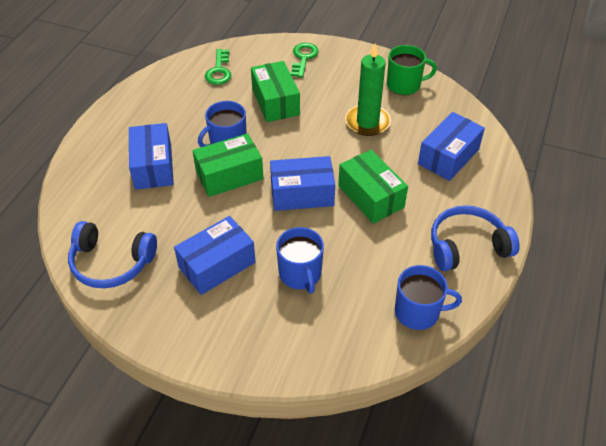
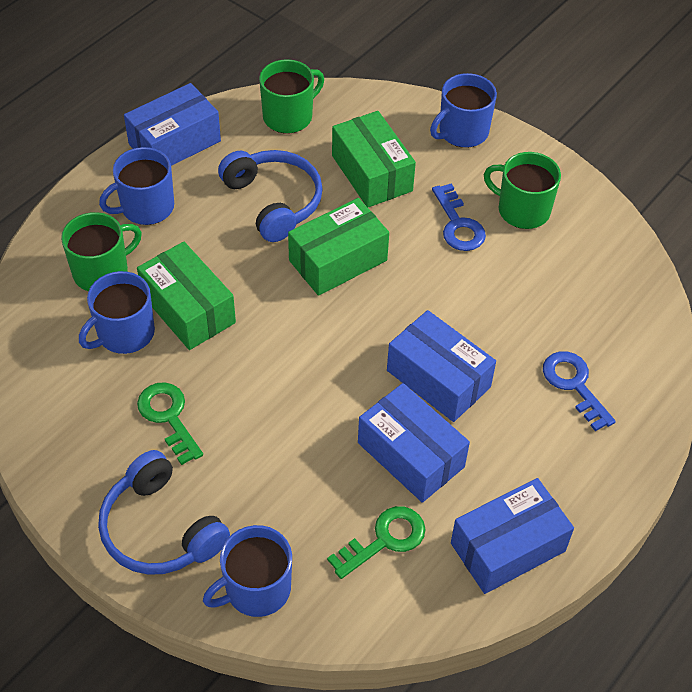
blue key: none = 0 -> [432,183,486,251] [543,351,616,431] = 2
blue mug: [198,101,247,147] [276,227,324,294] [395,265,462,330] = 3 -> [79,271,155,354] [99,147,174,225] [203,525,292,617] [430,73,497,148] = 4
green candle: [345,43,391,136] = 1 -> none = 0
green mug: [387,45,437,95] = 1 -> [61,212,142,291] [259,59,324,133] [484,152,561,229] = 3

